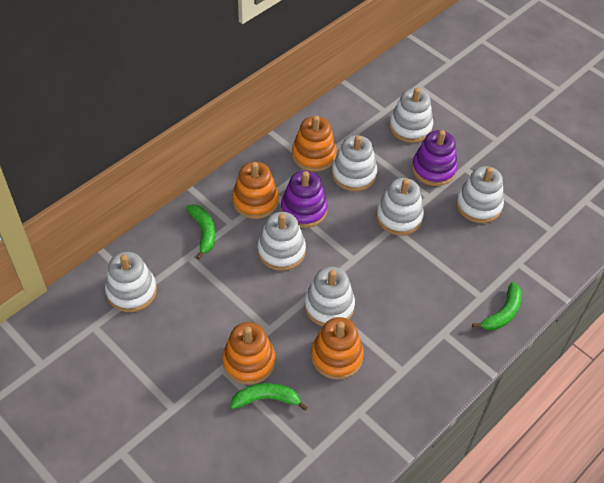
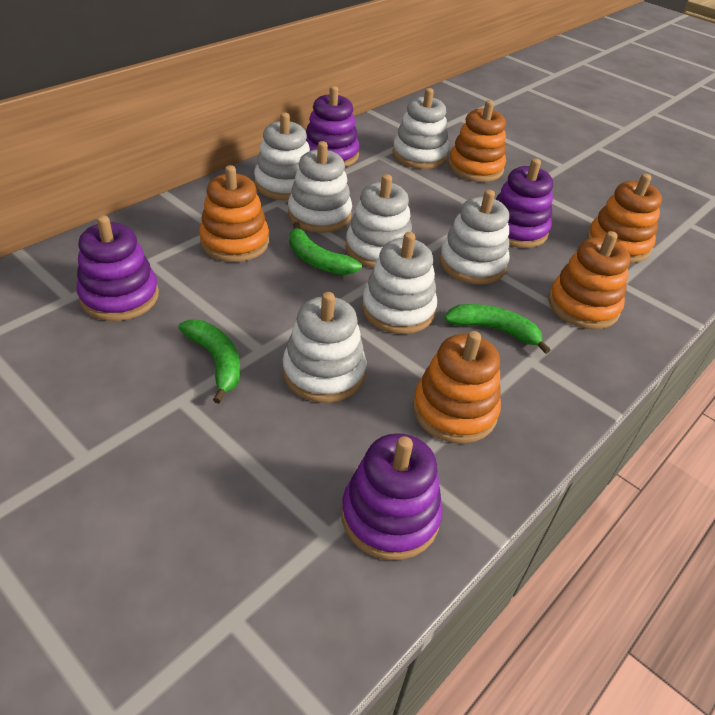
orange stacking toy: [222,322,275,385] [232,162,279,219] [292,116,337,172] [311,317,364,380] = 4 -> [199,165,269,262] [413,331,501,444] [448,100,506,182] [548,231,630,329] [587,174,662,263] = 5
purple stacking toy: [281,170,328,228] [412,130,458,186] = 2 -> [77,215,159,321] [306,86,359,167] [341,433,443,560] [496,158,553,248] = 4

